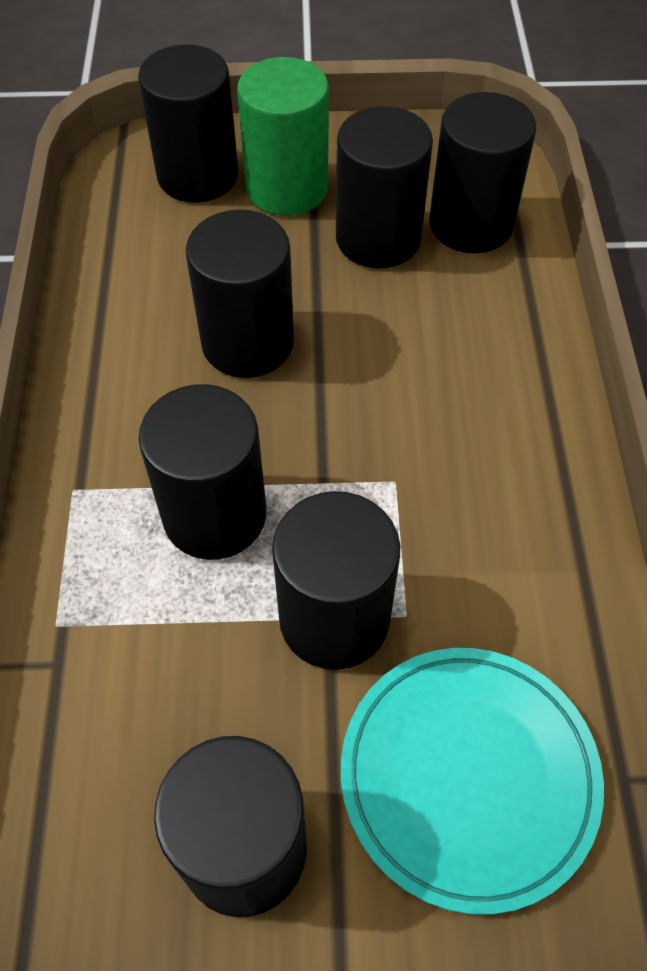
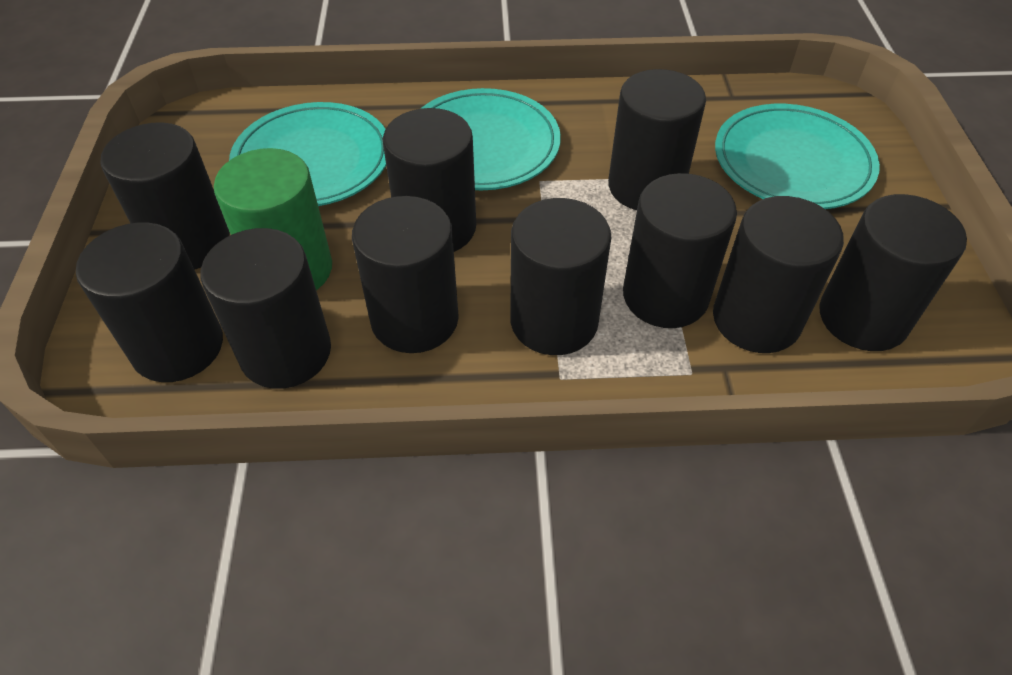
black cylinder: [138,44,238,203] [139,384,266,560] [154,736,307,917] [186,210,294,378] [272,491,400,670] [336,106,433,269] [429,92,536,253] = 7 -> [76,222,223,382] [101,122,230,270] [201,228,331,389] [352,196,459,353] [383,108,476,252] [510,198,612,355] [608,69,706,210] [623,173,737,328] [713,196,844,353] [819,194,967,351] = 10
turquoise plate: [341,648,604,915] = 1 -> [229,102,386,206] [420,88,561,190] [715,104,880,209] = 3

